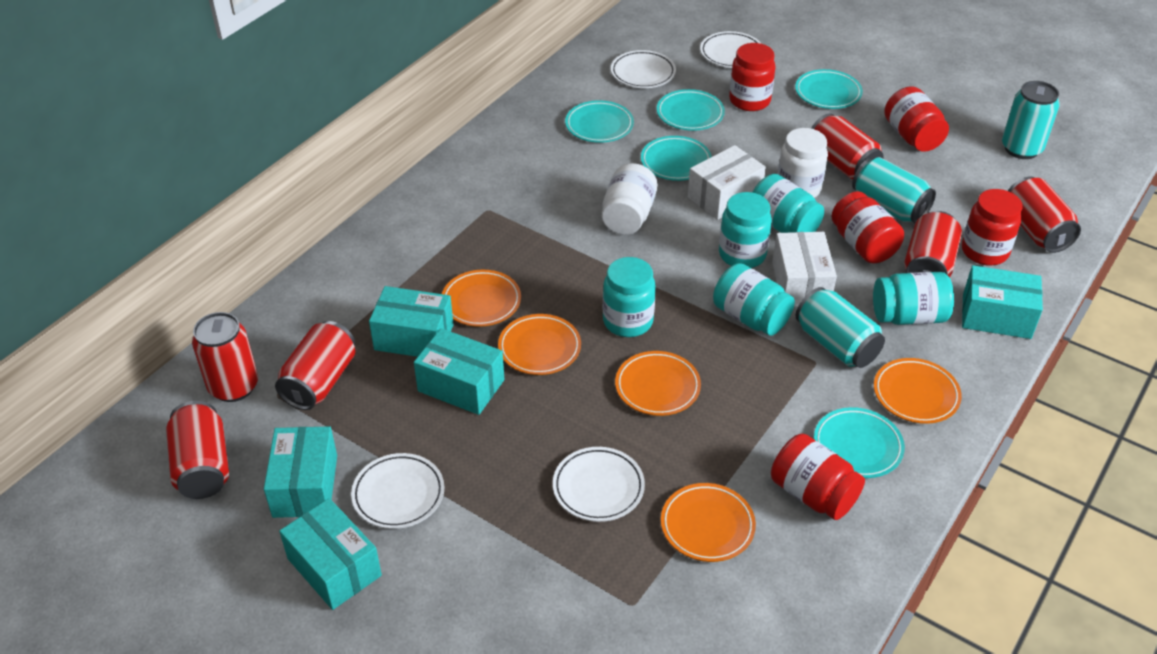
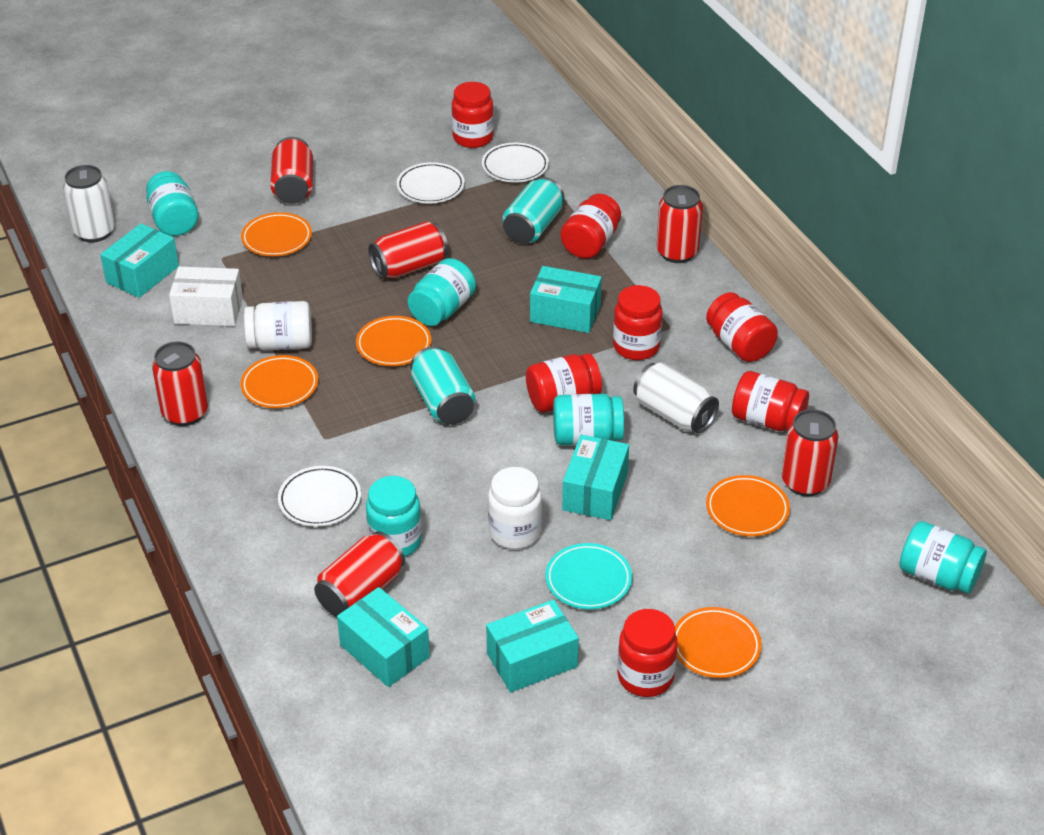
red jar: [729,43,776,111] [771,434,865,520] [831,191,904,263] [884,86,949,152] [962,189,1023,266] = 5 -> [452,82,494,148] [526,353,602,412] [560,194,621,259] [613,285,663,360] [618,609,678,697] [706,292,778,362] [732,371,809,431] = 7
turquoise can: [796,287,885,368] [852,157,936,223] [1002,81,1059,159] = 3 -> [411,346,475,425] [503,177,564,244] = 2
turquoise plate: [565,100,634,143] [641,136,712,181] [657,89,725,131] [795,69,863,109] [814,407,905,478] = 5 -> [545,543,632,609] = 1
white box: [688,145,766,220] [772,232,837,307] = 2 -> [169,267,243,326] = 1
white can: none = 0 -> [63,165,115,243] [633,362,719,434] = 2
white plate: [351,453,444,529] [553,447,645,522] [611,50,676,88] [700,31,762,68] = 4 -> [278,466,361,526] [397,162,465,203] [482,143,549,182] = 3

